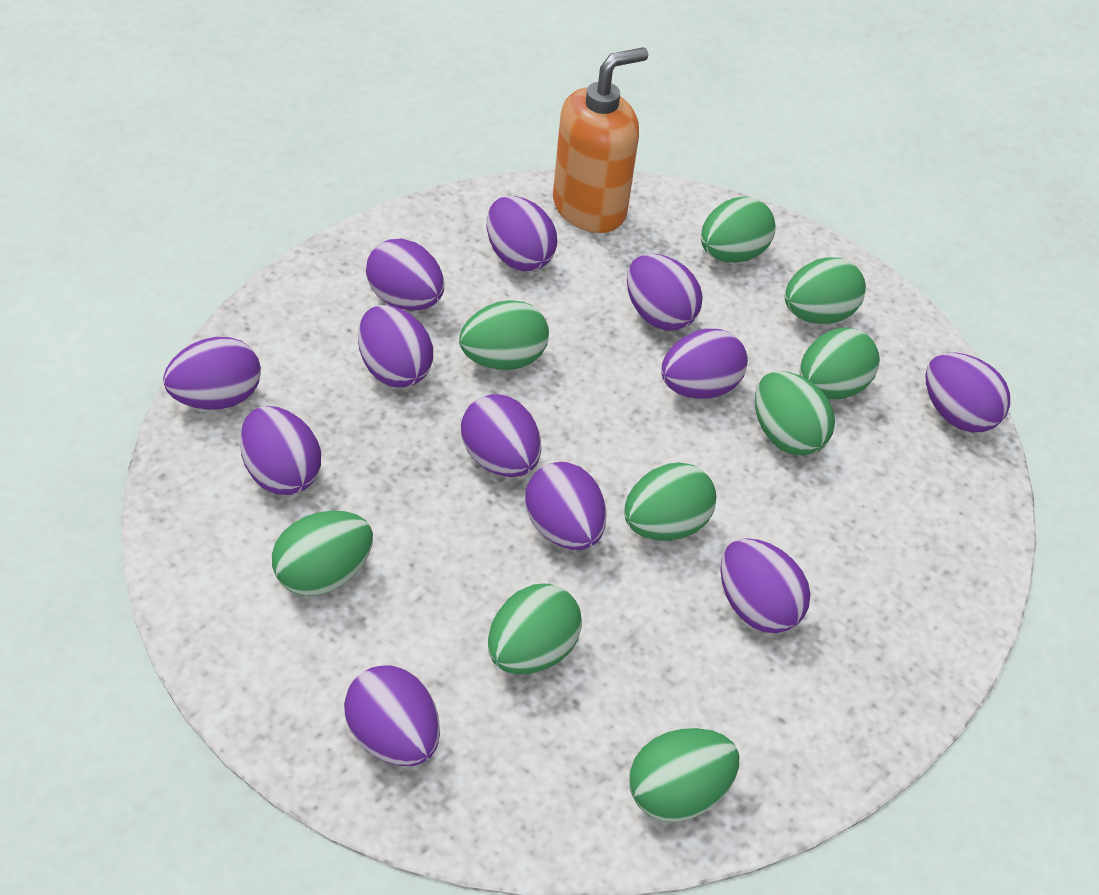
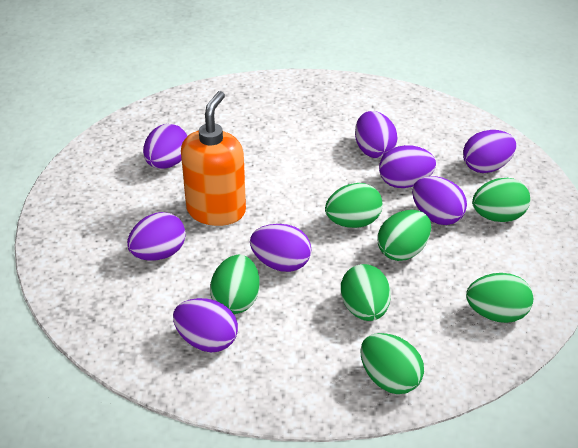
green egg: [272,511,373,596] [459,300,549,370] [488,584,582,675] [624,462,716,541] [629,728,739,822] [701,196,776,263] [755,371,835,456] [785,257,866,324] [800,328,880,399] = 9 -> [210,255,260,314] [325,183,383,228] [341,264,391,321] [360,333,424,394] [377,210,431,261] [466,273,533,323] [472,178,530,222] = 7
purple egg: [163,337,261,410] [240,406,321,495] [344,665,440,766] [358,305,433,388] [366,238,444,311] [461,394,541,477] [487,196,557,271] [525,462,607,550] [627,254,702,331] [661,329,748,399] [720,538,810,633] [925,353,1010,433] = 12 -> [127,212,186,261] [143,124,187,169] [173,298,238,352] [250,224,311,272] [355,111,397,158] [379,145,436,188] [412,176,467,225] [463,130,516,173] = 8

